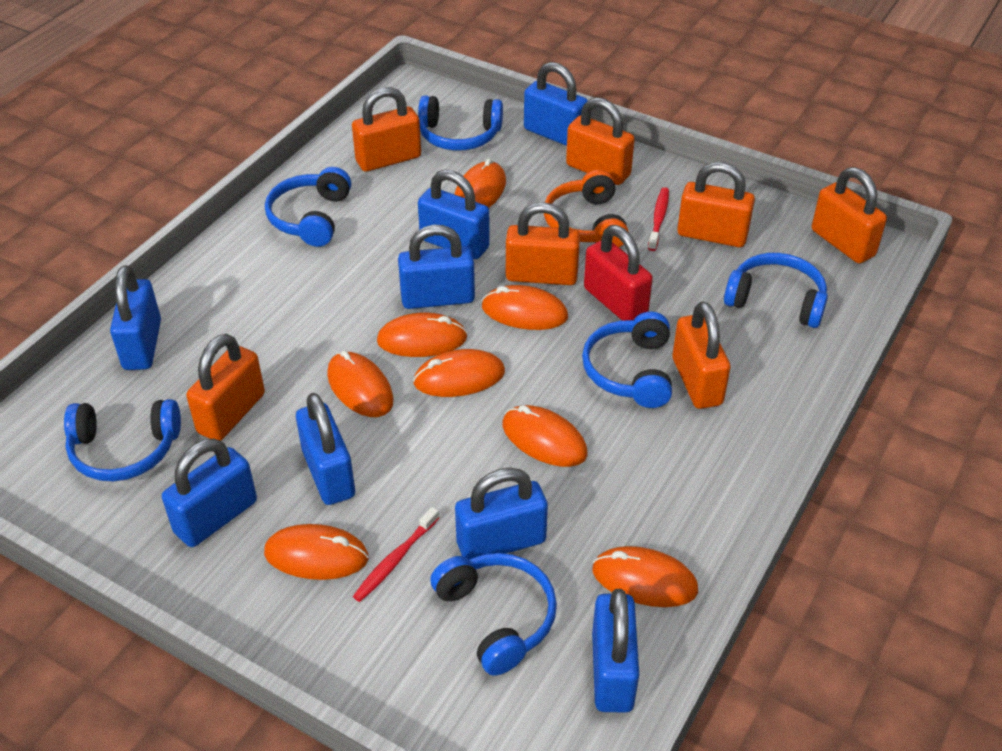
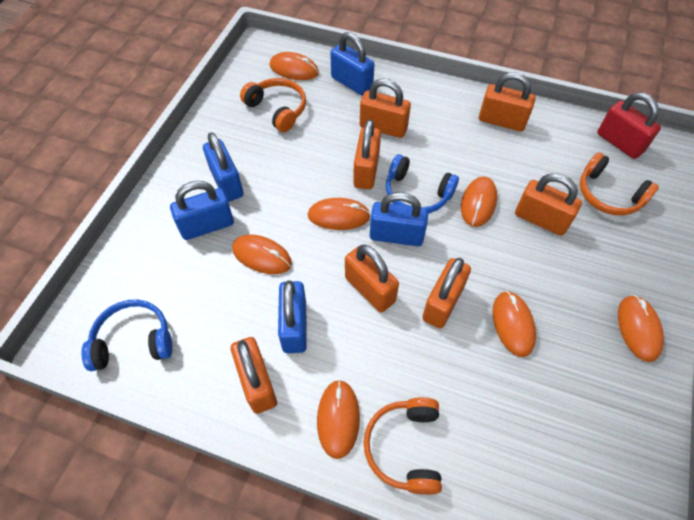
blue headphones: [64,399,181,481] [265,167,351,247] [418,95,503,151] [430,553,557,676] [582,312,672,408] [724,253,828,328] = 6 -> [82,299,172,371] [386,154,459,213] = 2
blue padlock: [110,265,161,370] [162,438,257,547] [296,393,355,505] [398,225,475,309] [418,170,490,259] [455,468,548,559] [524,62,588,146] [592,589,639,713] = 8 -> [170,181,234,240] [203,132,244,202] [278,280,307,353] [330,32,375,96] [370,192,428,246] = 5
orange headphones: [544,170,628,247] = 1 -> [240,78,306,132] [364,397,442,495] [580,152,659,216] = 3
orange mouse: [264,524,369,580] [327,351,394,417] [377,313,467,357] [413,349,505,397] [455,158,506,208] [482,285,568,330] [503,405,588,467] [592,546,698,607] = 8 -> [232,234,292,274] [269,52,319,80] [308,198,371,230] [317,379,360,459] [461,176,497,227] [493,291,536,357] [618,295,664,362] = 7
red toothbrush: [353,507,439,602] [648,187,669,251] = 2 -> none = 0

